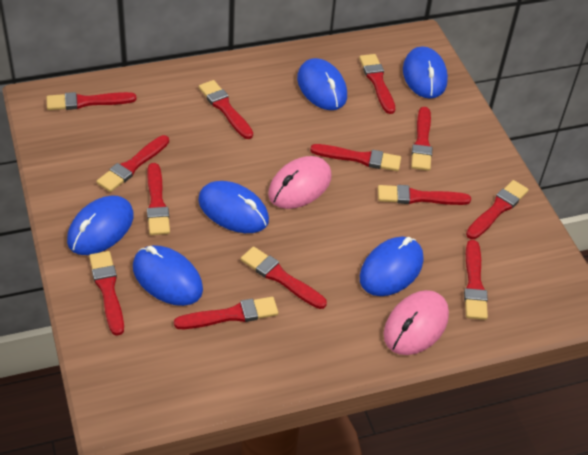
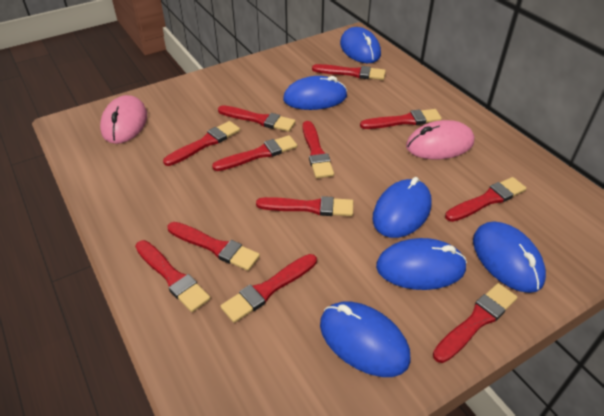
red brush: [46,92,137,110] [89,251,124,336] [96,135,169,192] [147,163,170,235] [174,297,278,329] [199,80,253,139] [241,247,327,309] [310,144,401,171] [359,54,395,114] [378,185,471,205] [411,107,433,171] [464,240,488,320] [466,180,529,239] = 13 -> [135,240,210,312] [163,121,240,166] [167,222,260,271] [212,135,297,171] [218,105,296,132] [220,254,317,323] [256,196,353,216] [303,121,334,178] [312,64,386,80] [360,109,442,129] [433,283,518,363] [445,177,526,222] = 12

